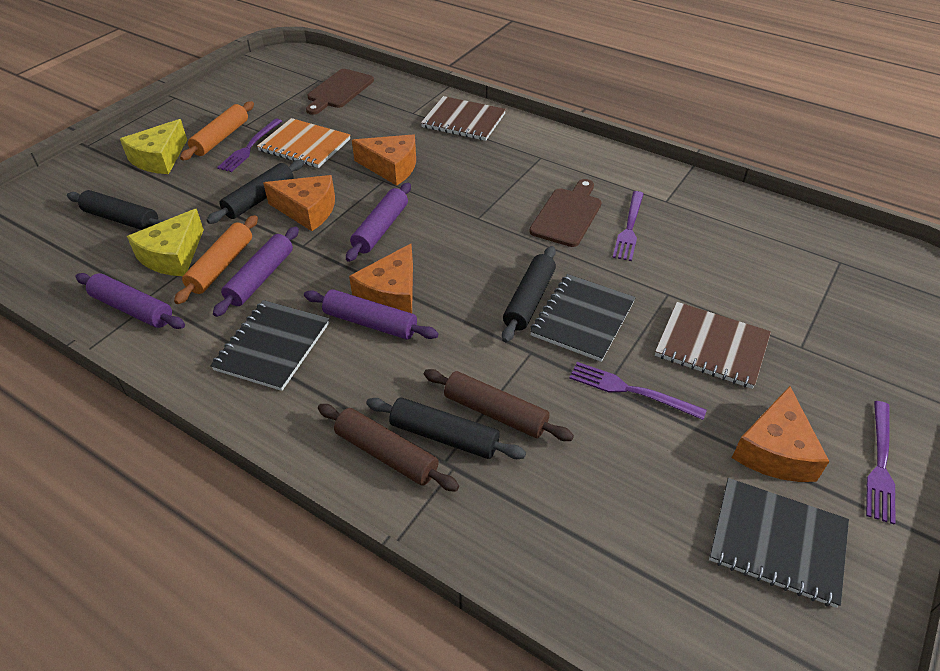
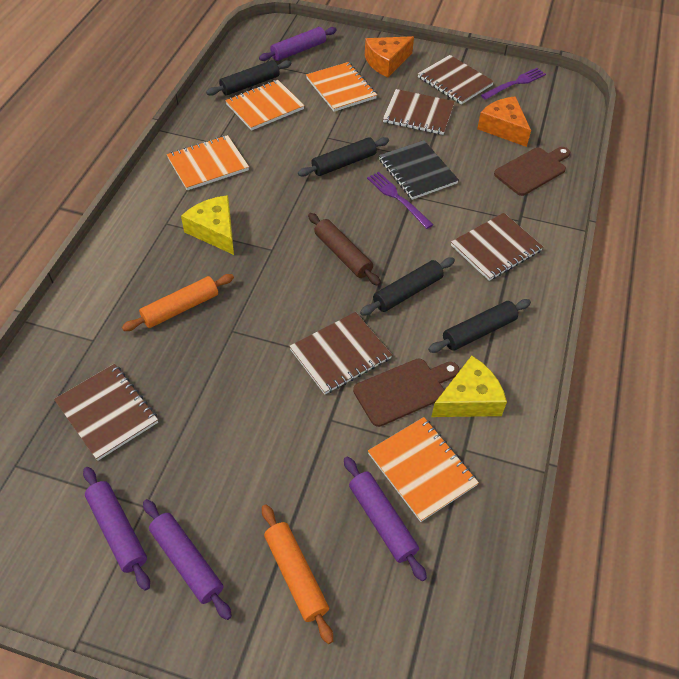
black notebook: [210,300,329,391] [530,274,636,362] [709,478,849,608] = 3 -> [379,140,459,200] = 1
brown notebook: [421,96,506,141] [655,302,771,389] = 2 -> [54,364,158,461] [289,312,392,394] [383,89,455,135] [418,55,494,104] [451,213,543,281] = 5
brown rolling pin: [318,404,459,492] [424,369,574,441] = 2 -> [308,213,381,286] = 1
orange cheese: [263,175,335,231] [349,244,413,313] [352,134,416,186] [732,386,830,482] = 4 -> [365,36,414,77] [477,96,531,147] = 2
orange notebook: [257,118,350,168] = 1 -> [167,135,249,190] [225,80,305,131] [306,62,377,112] [368,417,479,522] = 4
purple fork: [217,119,282,172] [569,362,707,420] [612,191,644,261] [866,401,896,525] = 4 -> [367,172,433,229] [481,68,546,100] = 2

